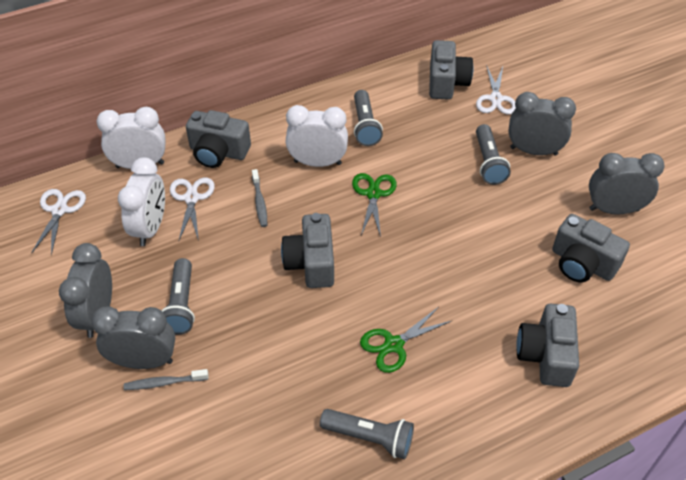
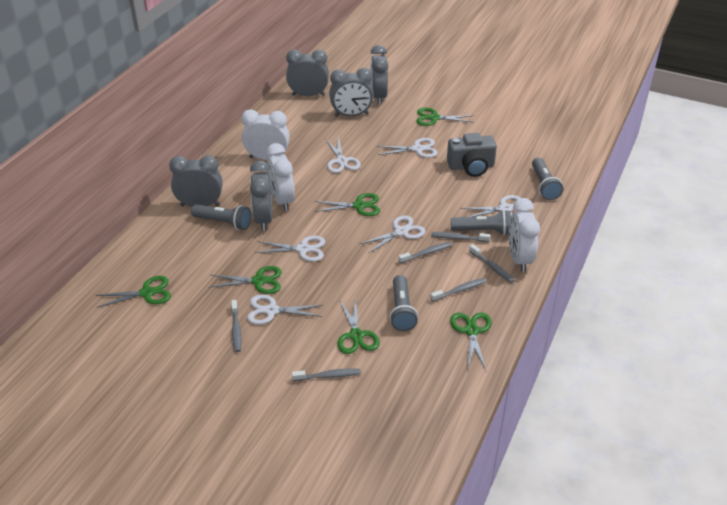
green scissors: [352,173,397,237] [360,307,451,373] = 2 -> [95,276,171,308] [210,266,282,294] [315,193,380,216] [337,299,380,354] [416,108,474,126] [450,313,492,370] = 6
grey camera: [186,110,251,168] [281,213,334,288] [429,40,473,100] [516,304,579,387] [552,214,630,283] = 5 -> [447,133,497,177] = 1
grey clock: [59,243,112,338] [91,306,175,369] [508,92,576,156] [589,153,665,215] = 4 -> [169,155,223,207] [250,161,272,231] [286,49,329,96] [329,68,374,117] [370,45,389,105] = 5
grey toothbrush: [124,369,209,390] [252,169,267,227] = 2 -> [231,300,241,352] [292,368,361,381] [399,242,452,263] [431,232,490,242] [431,278,486,302] [469,244,515,283] = 6
white scissors: [31,189,86,256] [170,177,215,241] [476,65,516,115] = 3 -> [247,295,322,325] [255,236,325,262] [325,136,361,173] [360,215,426,254] [376,138,438,158] [460,195,521,217] = 6

